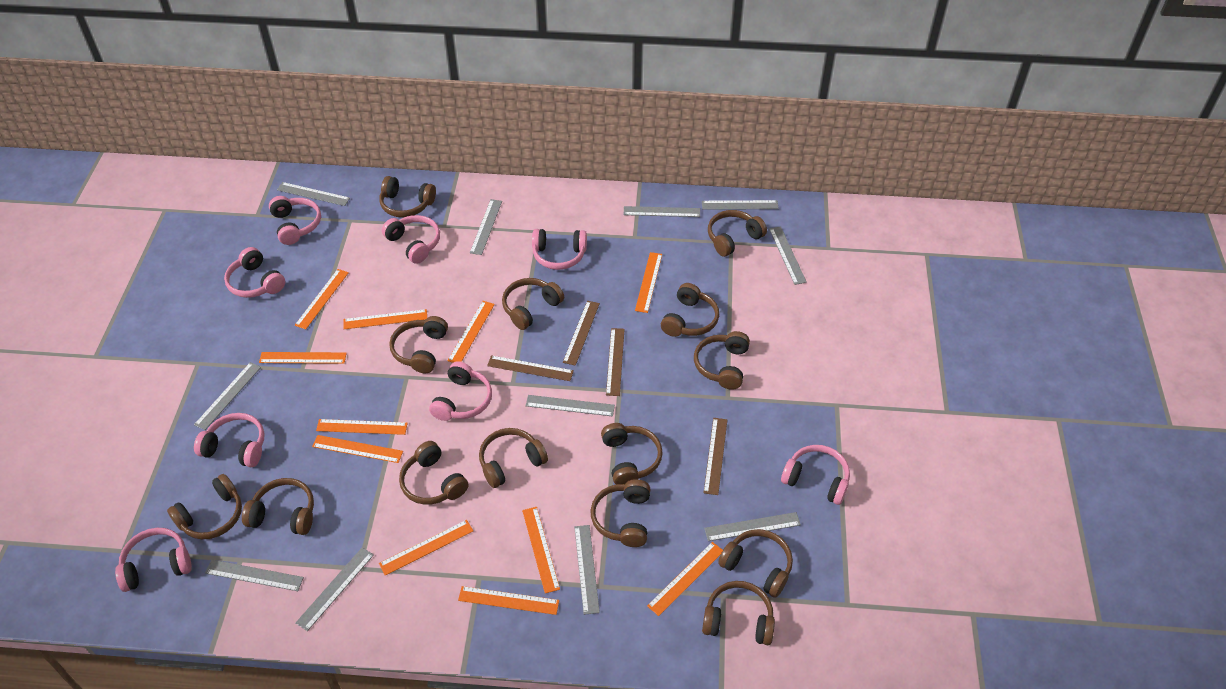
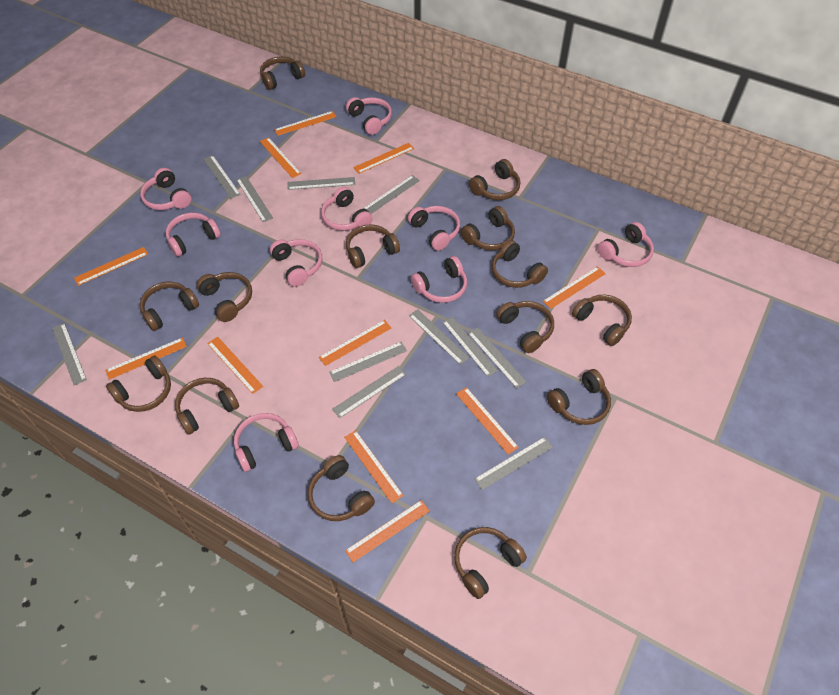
brown ruler: [487,355,574,381] [563,301,600,366] [606,328,625,396] [704,418,727,495] = 4 -> none = 0
pink headphones: [115,528,192,592] [194,413,264,467] [224,247,285,298] [269,196,321,245] [382,215,440,264] [429,361,492,421] [532,229,587,270] [781,445,850,505] = 8 -> [140,168,191,210] [166,212,221,257] [234,413,299,472] [270,239,322,287] [321,187,373,231] [346,97,392,135] [408,206,460,251] [411,256,467,303] [598,222,654,267] = 9

